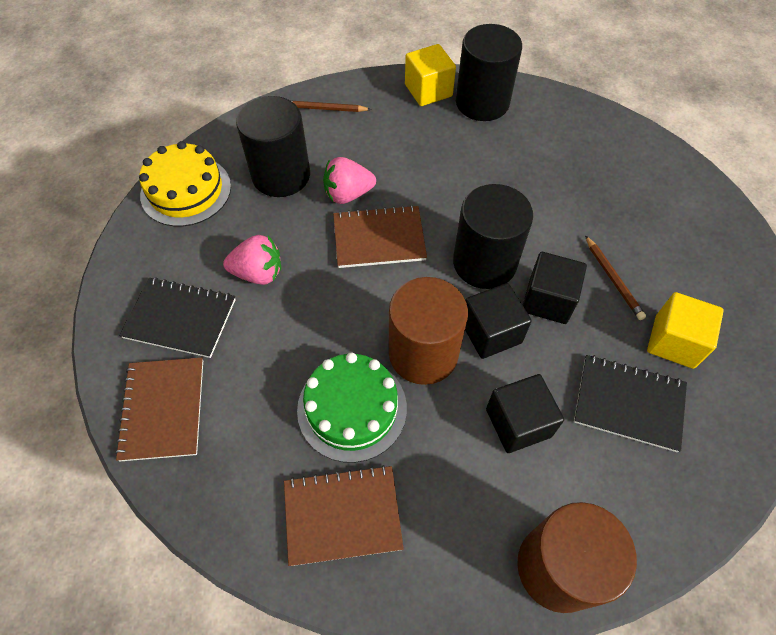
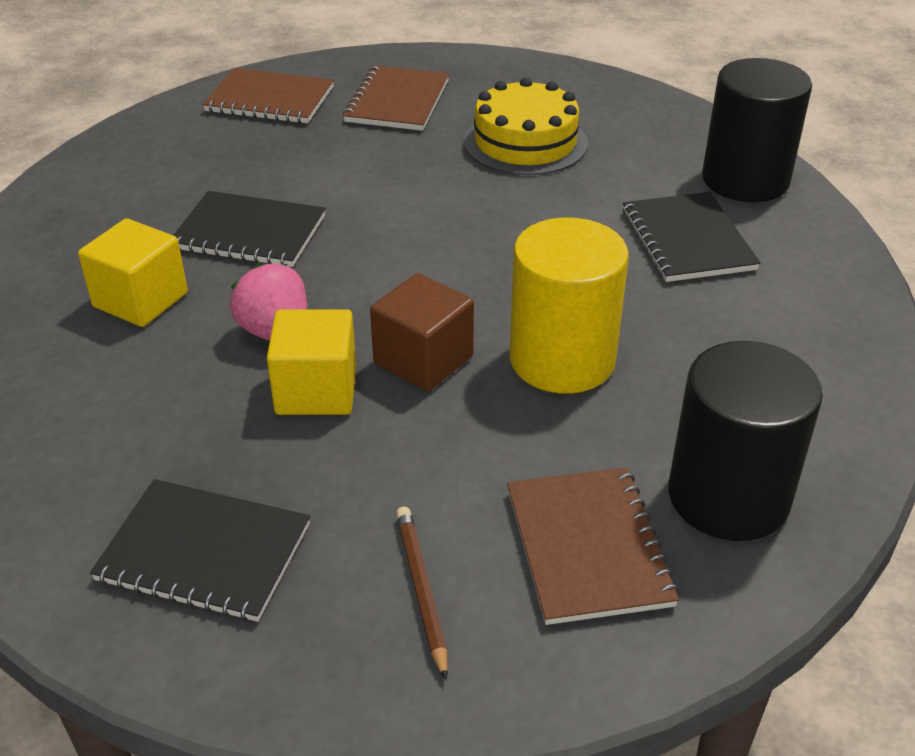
black cube: [465,283,532,359] [486,374,564,453] [523,252,587,324] = 3 -> none = 0
black cylinder: [236,96,310,197] [453,184,533,289] [456,24,522,121] = 3 -> [669,341,823,541] [702,58,812,202] = 2
black notebook: [119,277,236,358] [574,355,687,452] = 2 -> [90,479,310,622] [173,191,326,267] [622,192,761,282] = 3
brown cube: none = 0 -> [370,273,474,392] = 1
brown cylinder: [389,277,468,385] [517,502,637,613] = 2 -> none = 0
brown pencil: [290,100,372,112] [585,235,646,320] = 2 -> [396,507,448,680] = 1
green cake: [297,352,407,463] = 1 -> none = 0
pink strawberry: [223,235,281,285] [323,157,376,204] = 2 -> [230,263,308,341] = 1
yellow cylinder: none = 0 -> [510,218,629,394] = 1

